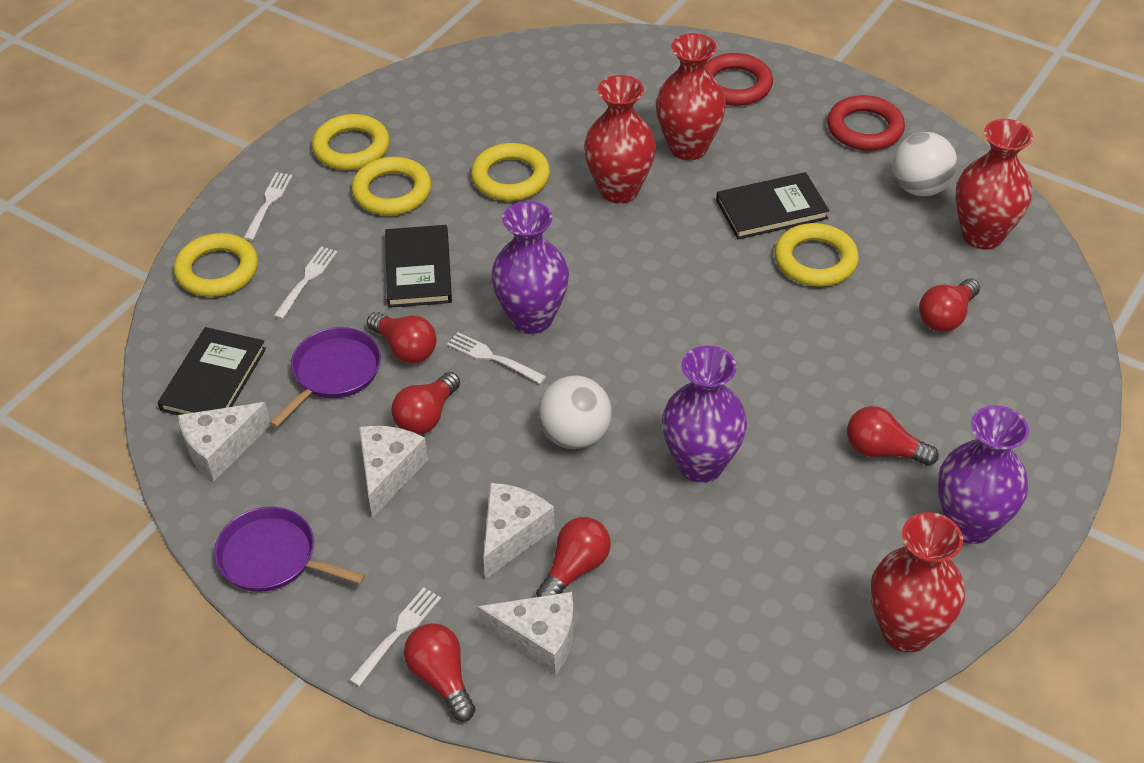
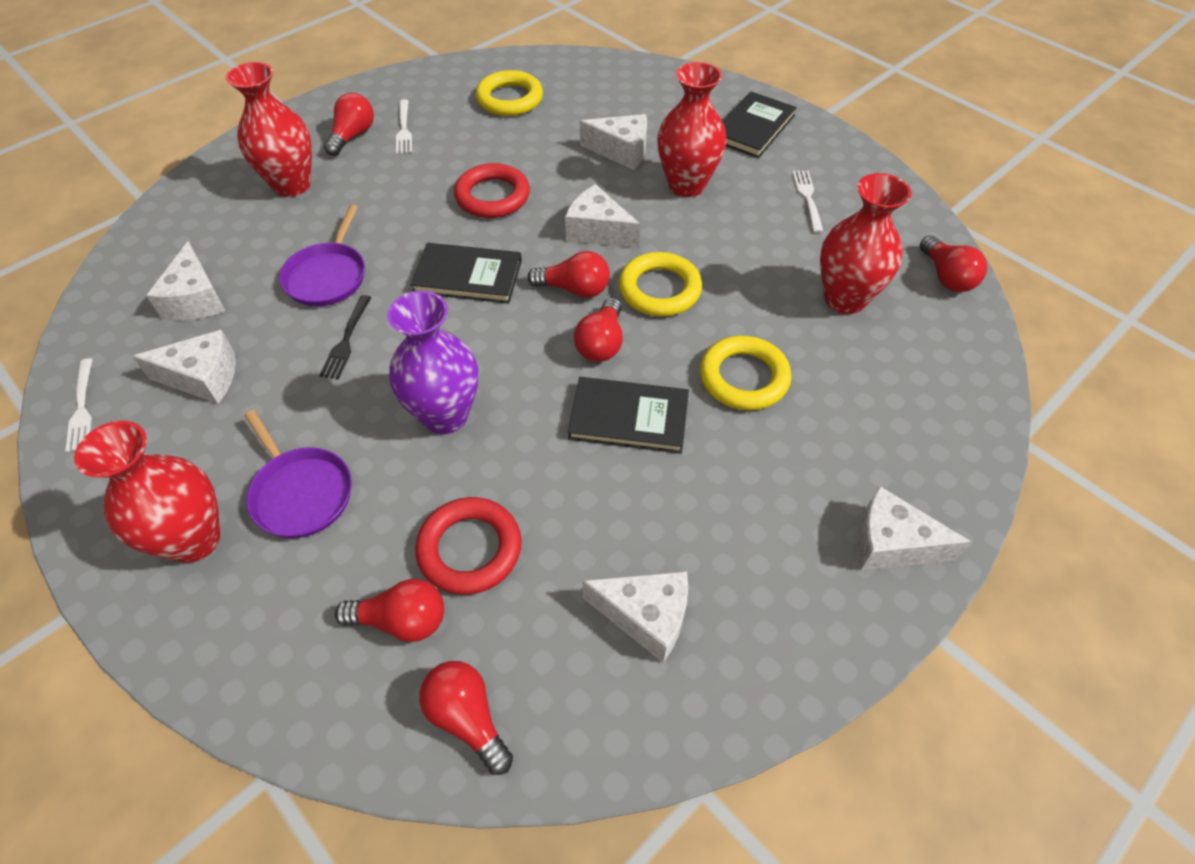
black fork: none = 0 -> [319,295,372,379] = 1
purple vase: [491,201,569,334] [662,346,747,483] [938,405,1029,544] = 3 -> [387,291,479,434] = 1
white ball: [538,375,612,449] [892,132,958,196] = 2 -> none = 0
white cheese: [178,402,270,481] [359,426,428,518] [477,592,574,676] [483,483,555,579] = 4 -> [132,330,236,404] [146,241,225,320] [565,184,640,248] [580,114,647,170] [582,571,688,663] [856,486,971,571] = 6
white fork: [243,172,293,241] [273,246,337,319] [349,587,441,687] [447,332,546,384] = 4 -> [65,358,93,452] [396,99,412,154] [792,170,824,233] = 3
yellow ring: [174,233,258,297] [312,114,390,170] [352,157,431,216] [471,143,550,201] [775,223,859,287] = 5 -> [476,70,543,116] [619,252,702,316] [700,336,792,410] = 3

